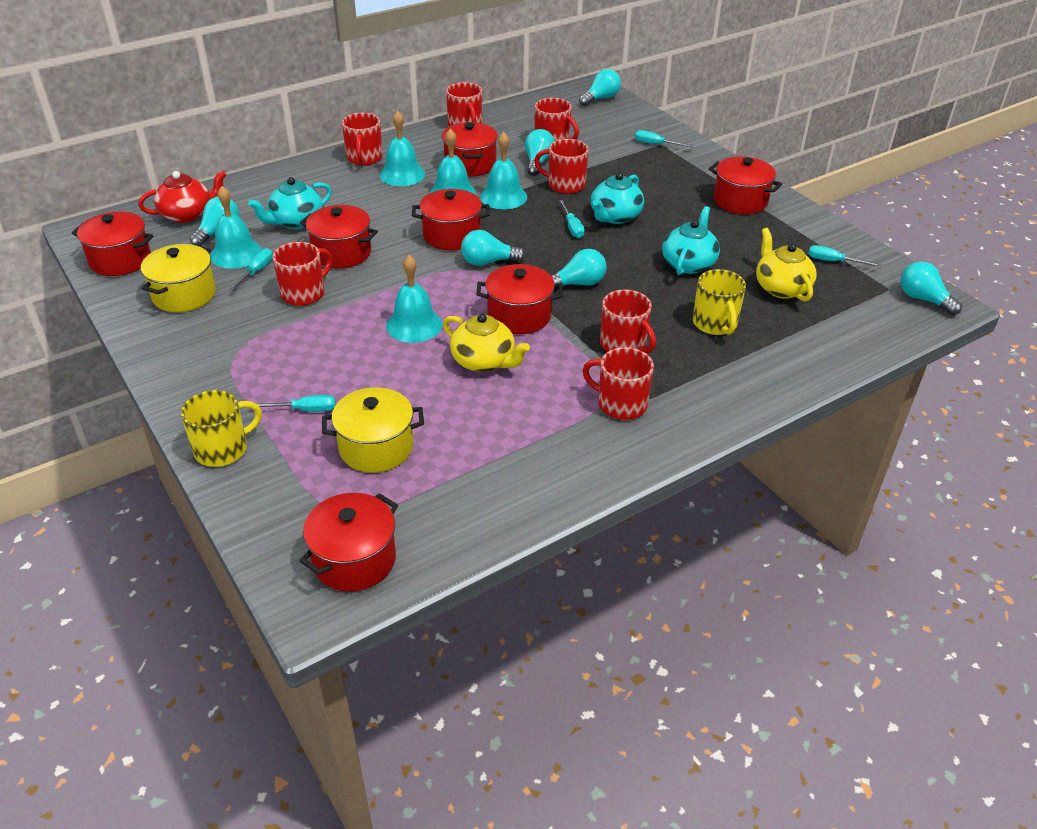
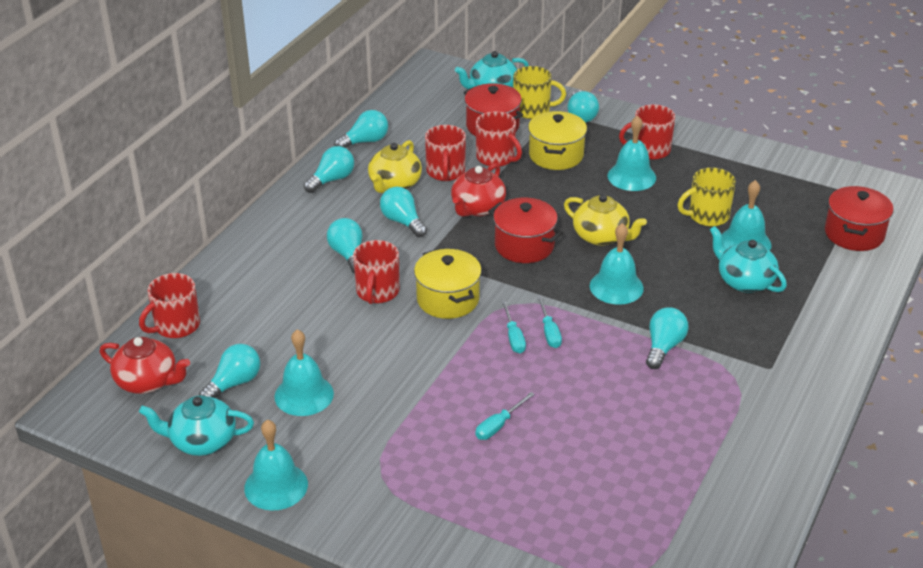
red mug: [273,242,332,306] [342,113,383,165] [446,82,482,126] [534,139,589,194] [535,98,579,141] [582,347,654,420] [600,290,656,353] = 7 -> [139,273,200,338] [353,240,400,304] [425,125,466,181] [476,111,522,167] [619,104,675,160] = 5
red pot: [72,211,154,276] [299,493,398,592] [300,205,378,268] [412,189,490,250] [442,122,498,177] [476,264,563,334] [709,156,782,214] = 7 -> [464,83,523,136] [488,198,563,263] [825,186,893,251] = 3
red teapot: [138,170,227,223] = 1 -> [100,337,190,394] [451,163,506,217] = 2
turquoise light bulb: [190,196,239,246] [461,230,526,266] [525,129,555,176] [551,249,606,289] [579,69,621,106] [900,261,962,315] = 6 -> [199,344,260,398] [304,146,354,193] [327,218,363,274] [334,110,388,148] [380,186,427,237] [567,90,599,123] [646,307,688,369] = 7
turquoise screwdriver: [229,248,273,291] [258,395,336,412] [559,200,585,238] [635,130,693,147] [808,245,881,267] = 5 -> [475,392,535,440] [502,301,526,353] [537,296,562,348] = 3

